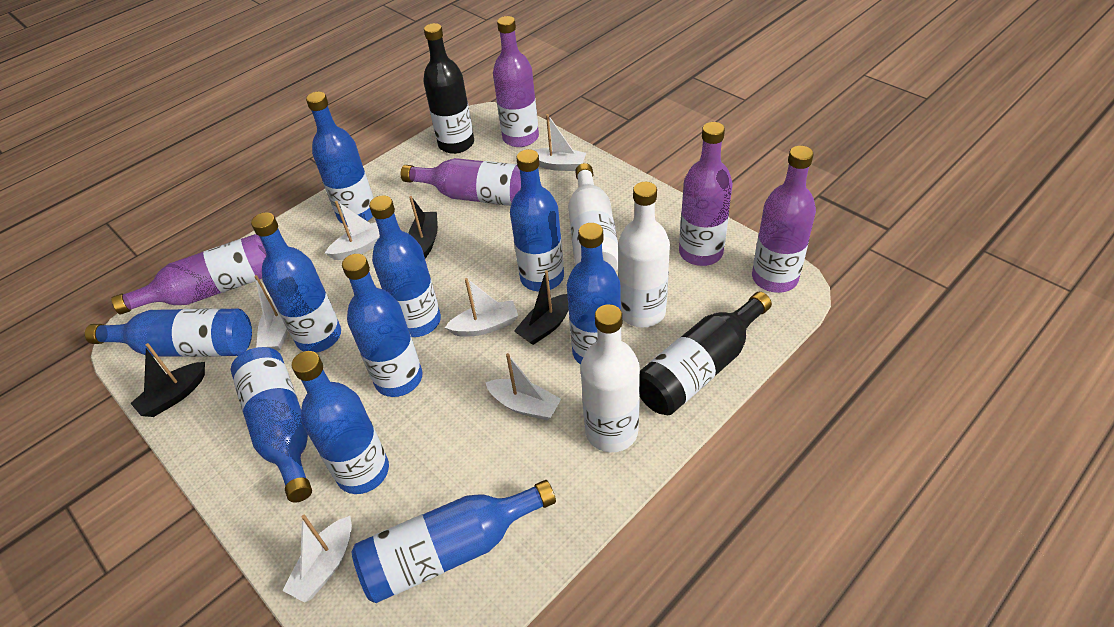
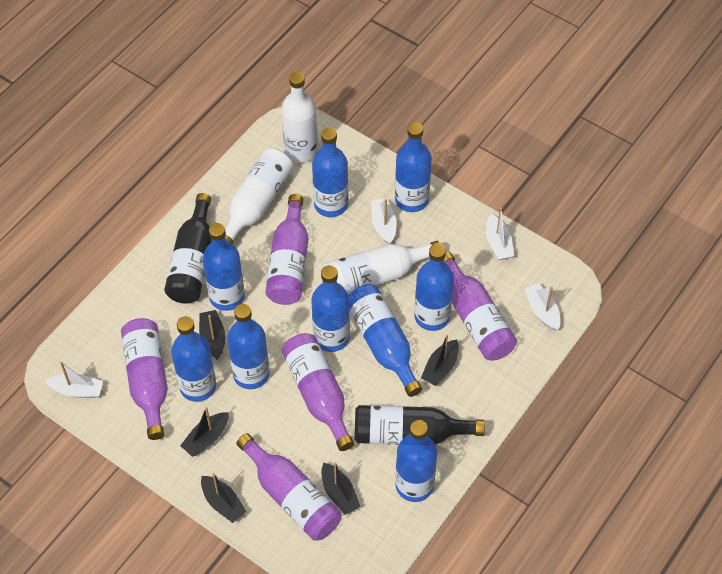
black boat: [130,343,205,417] [408,196,438,258] [514,270,569,345] = 3 -> [180,407,229,457] [199,310,226,360] [201,473,247,523] [321,462,361,515] [421,334,459,386] = 5
blue bottle: [85,308,252,357] [231,347,312,503] [251,212,341,353] [292,351,389,494] [306,92,373,225] [342,254,423,397] [352,480,556,603] [369,195,441,337] [510,149,564,292] [567,223,621,365] = 10 -> [171,316,216,402] [203,223,245,311] [227,304,270,389] [311,265,350,352] [312,128,348,217] [349,284,422,397] [395,122,432,212] [395,420,437,502] [414,244,454,331] = 9
white boat: [254,275,289,350] [282,515,352,603] [325,201,380,260] [445,278,518,337] [485,353,561,420] [534,114,586,171] = 6 -> [45,361,103,398] [371,198,397,244] [486,207,514,260] [524,283,561,331] = 4

